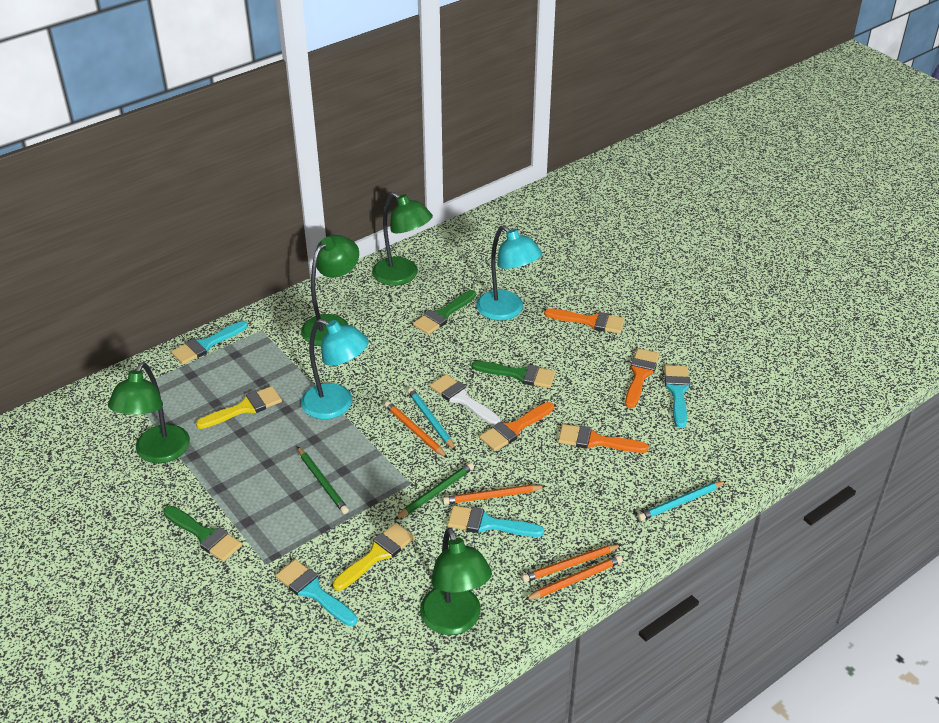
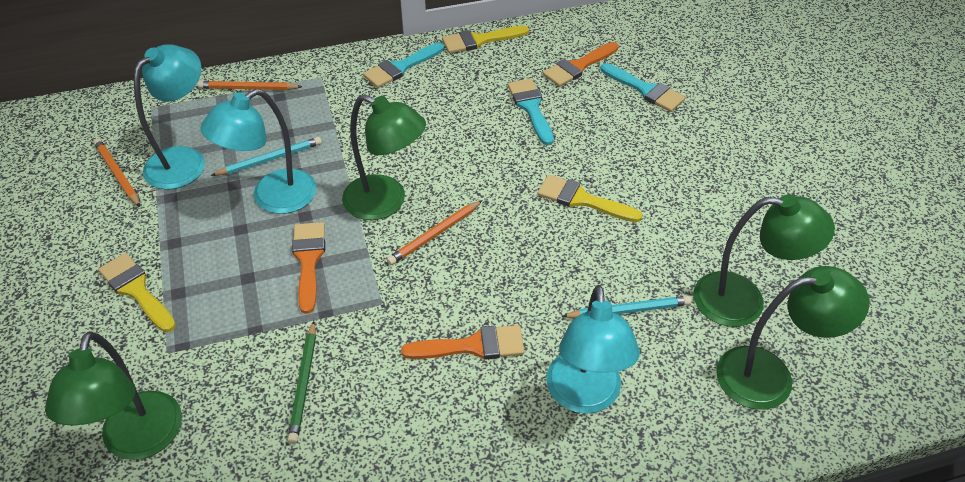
green brush: [163,506,242,562] [413,290,476,335] [471,361,556,388] = 3 -> none = 0
green pencil: [297,447,349,514] [394,463,474,520] = 2 -> [287,321,316,444] = 1
orange brush: [479,402,554,451] [544,308,625,333] [558,424,649,453] [625,348,660,408] = 4 -> [292,222,325,314] [401,325,524,360] [543,42,619,87] = 3
orange pencil: [384,401,448,458] [443,485,546,504] [521,544,622,582] [525,555,623,600] = 4 -> [94,139,140,207] [197,81,303,90] [387,200,483,265] = 3
turquoise brush: [171,321,248,364] [276,559,357,626] [448,505,544,537] [664,365,690,428] = 4 -> [363,42,444,88] [508,79,554,145] [600,63,685,112] = 3
turquoise lamp: [301,319,369,419] [476,225,542,321] = 2 -> [134,44,205,190] [200,89,317,214] [546,285,640,414] = 3
white brush: [430,374,500,426] = 1 -> none = 0
yellow brush: [196,386,282,429] [333,523,414,591] = 2 -> [98,253,176,332] [442,26,529,53] [537,175,643,222] = 3

